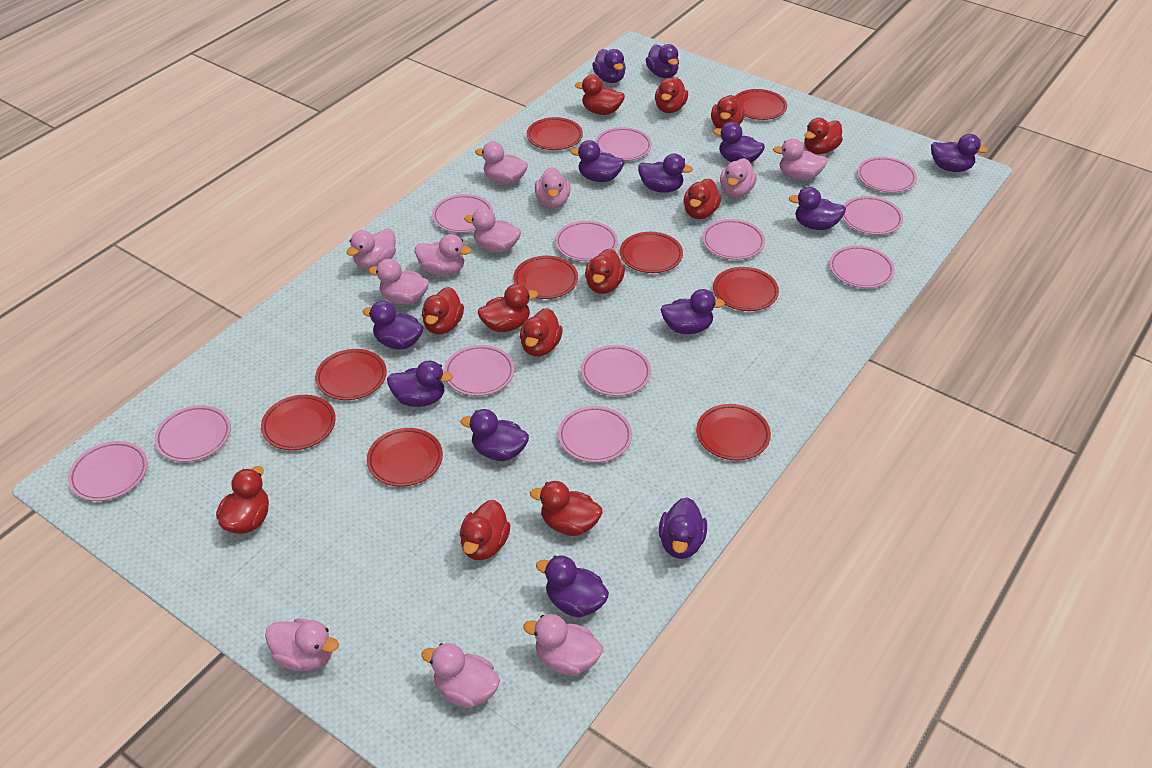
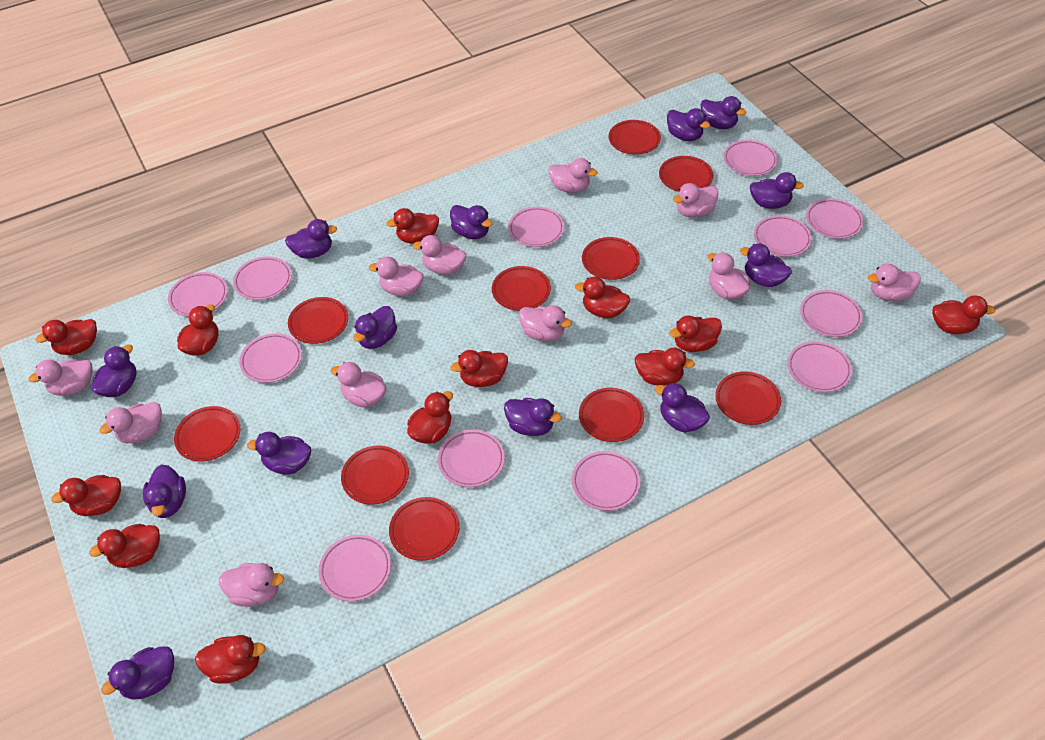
red plate: [261,395,336,450] [315,349,387,400] [367,428,443,487] [513,256,578,299] [527,117,583,150] [620,232,683,273] [696,404,771,460] [713,267,779,311] [735,89,787,120] = 9 -> [174,406,240,462] [288,297,348,344] [341,446,409,505] [389,497,459,561] [492,266,551,311] [579,388,644,442] [582,237,640,280] [608,120,661,155] [659,156,713,192] [715,371,781,425] = 10

